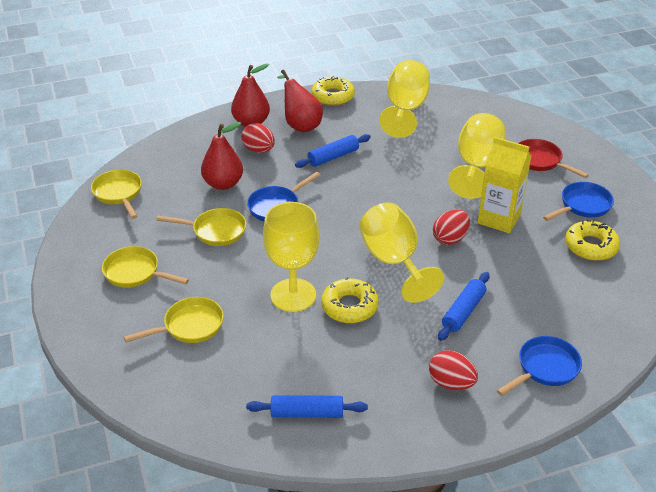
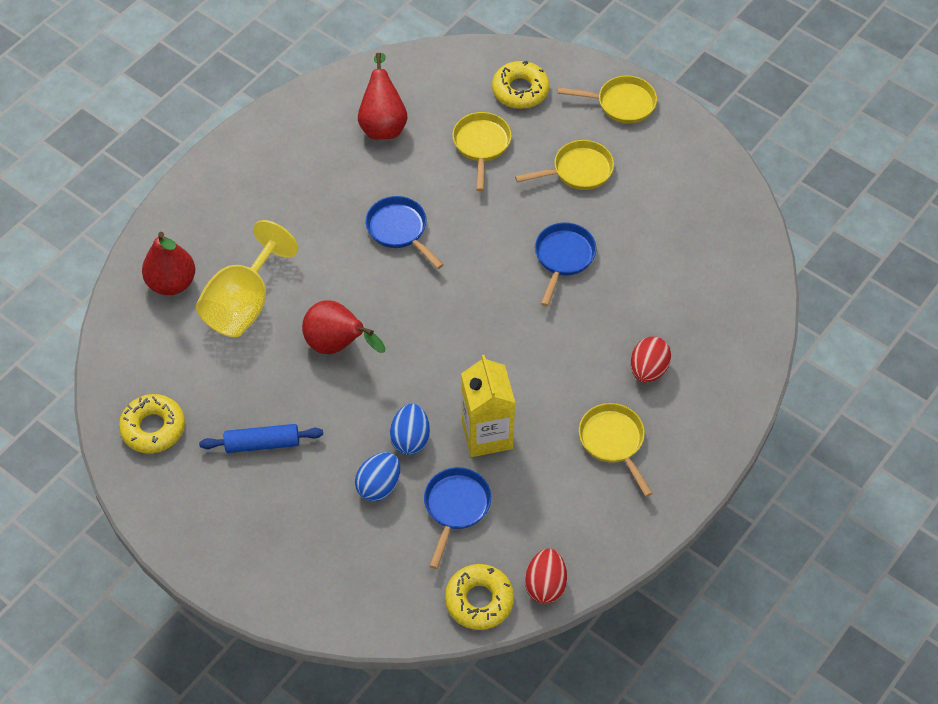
blue egg: none = 0 -> [355,452,400,501] [390,403,430,455] = 2
blue rolling pin: [246,395,368,418] [295,134,371,168] [438,272,489,341] = 3 -> [199,424,323,453] = 1
red egg: [241,123,275,153] [429,350,478,390] [433,210,470,245] = 3 -> [525,548,567,604] [631,337,671,383] = 2
red pan: [518,139,589,178] = 1 -> none = 0
yellow goblet: [263,202,320,312] [359,202,444,303] [379,60,430,138] [448,113,506,199] = 4 -> [196,220,298,337] = 1

